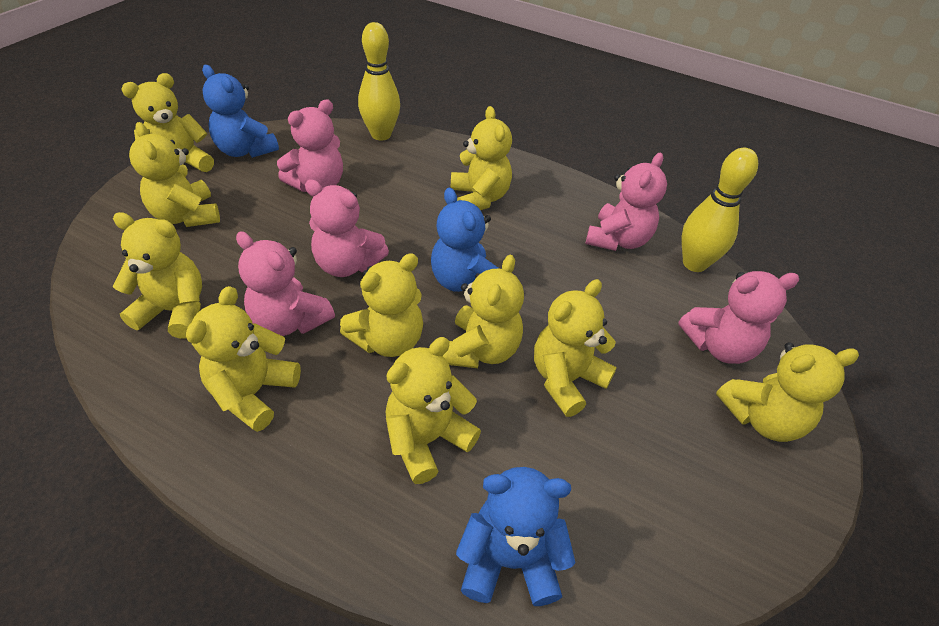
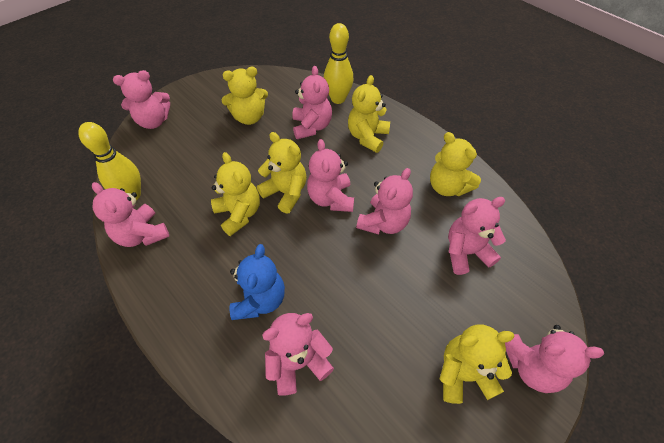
blue teddy bear: [202,65,279,158] [431,188,499,292] [456,467,576,606] = 3 -> [230,244,285,320] = 1
pink teddy bear: [236,231,335,336] [277,99,343,192] [305,179,389,277] [585,153,667,251] [678,271,799,364] = 5 -> [92,182,169,247] [113,70,170,129] [262,313,334,396] [292,66,332,139] [307,139,354,212] [356,168,413,235] [448,197,506,275] [505,325,604,393] = 8
yellow teddy bear: [113,212,202,339] [121,73,214,172] [129,122,220,227] [186,286,301,432] [340,253,423,357] [386,337,481,484] [443,255,524,368] [450,106,512,210] [534,279,617,417] [716,342,859,442] = 10 -> [211,152,260,236] [222,67,268,125] [257,132,306,214] [348,75,390,153] [430,132,481,196] [440,324,515,404] = 6

